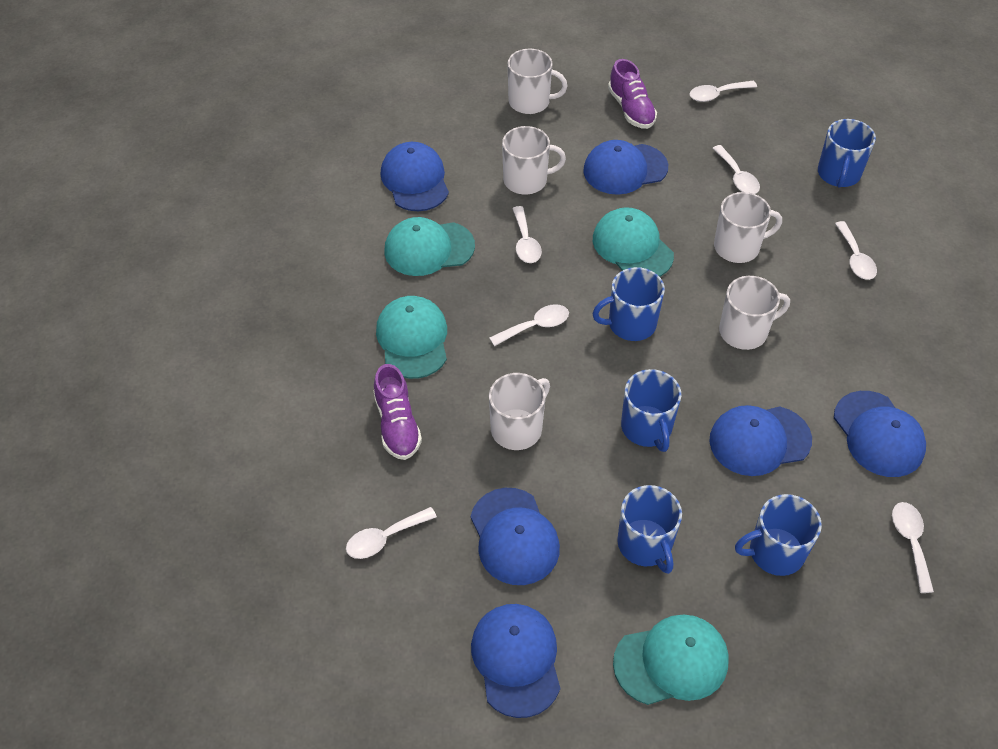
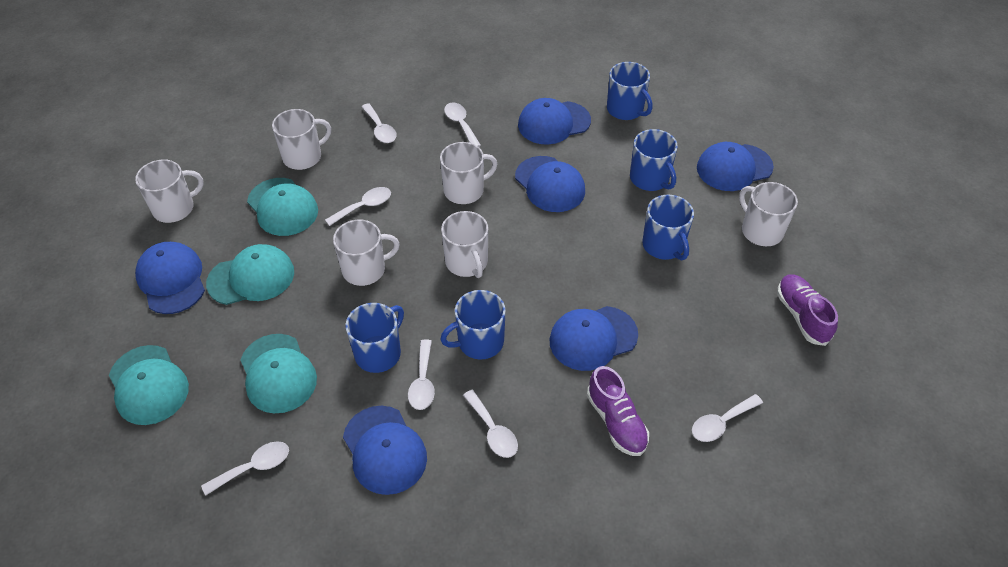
white mug: [489,373,550,450] [502,126,566,195] [508,49,567,114] [714,192,782,263] [719,276,790,350] = 5 -> [135,159,204,223] [272,109,331,170] [333,220,399,286] [440,142,497,204] [441,211,488,278] [739,182,798,246] = 6

